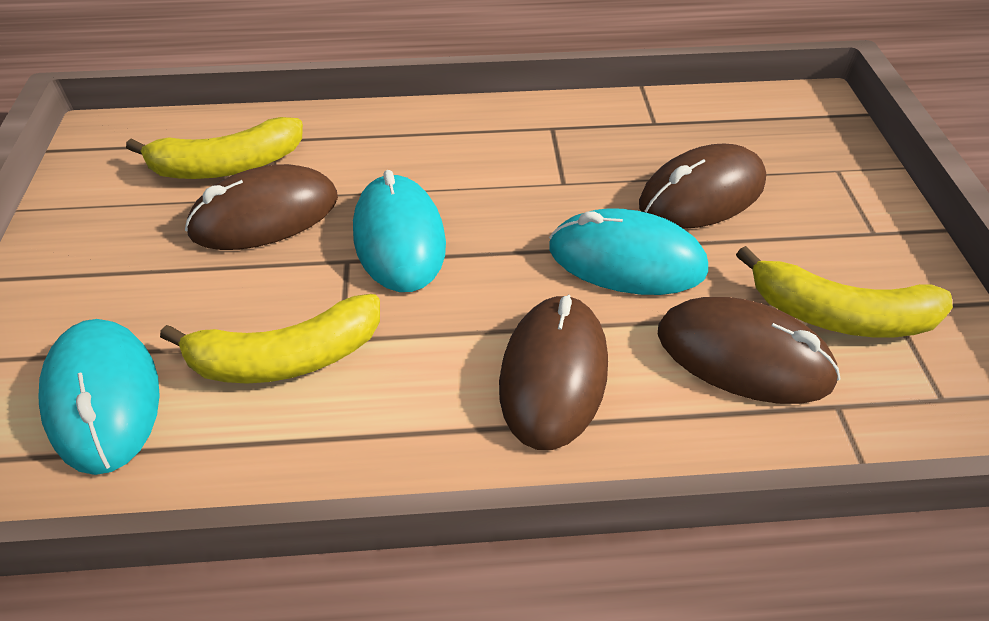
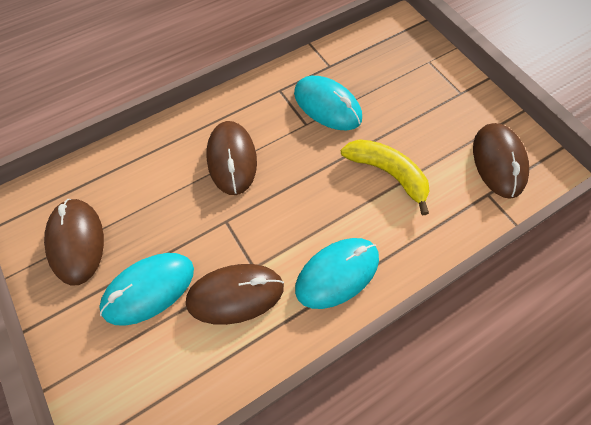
yellow banana: [126,117,303,179] [160,294,380,383] [736,246,953,337] = 3 -> [341,139,430,215] = 1

